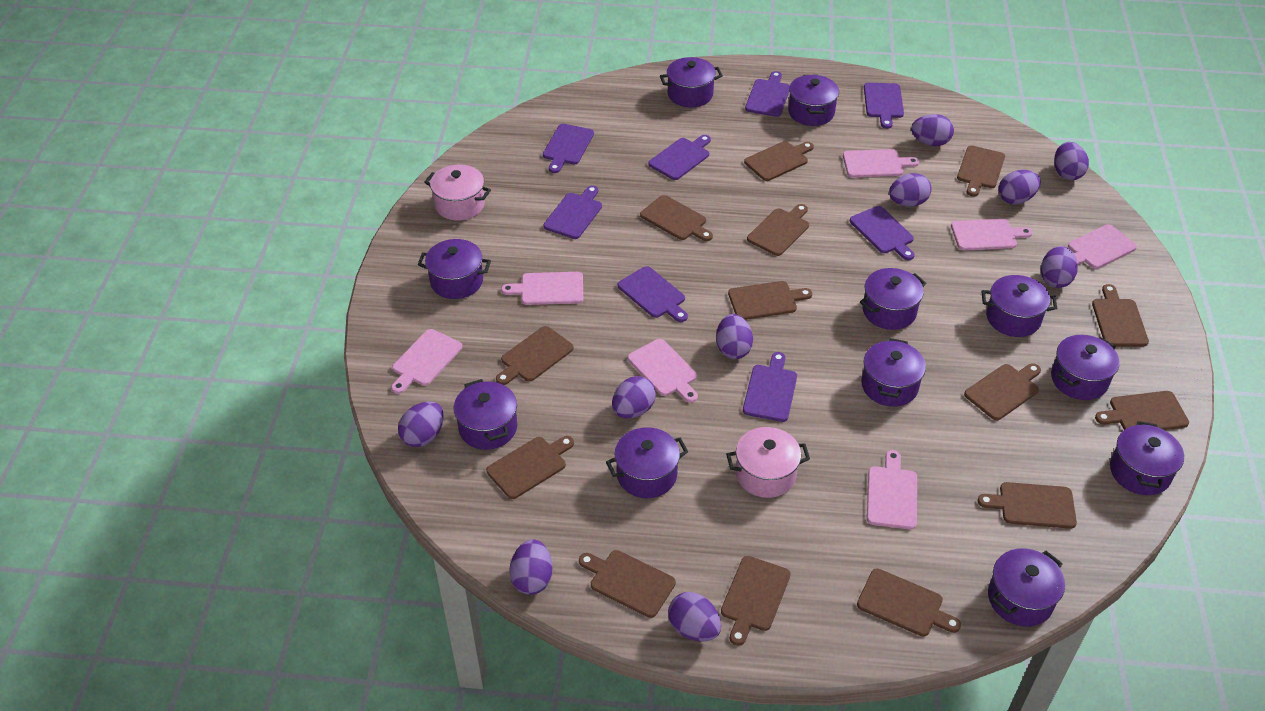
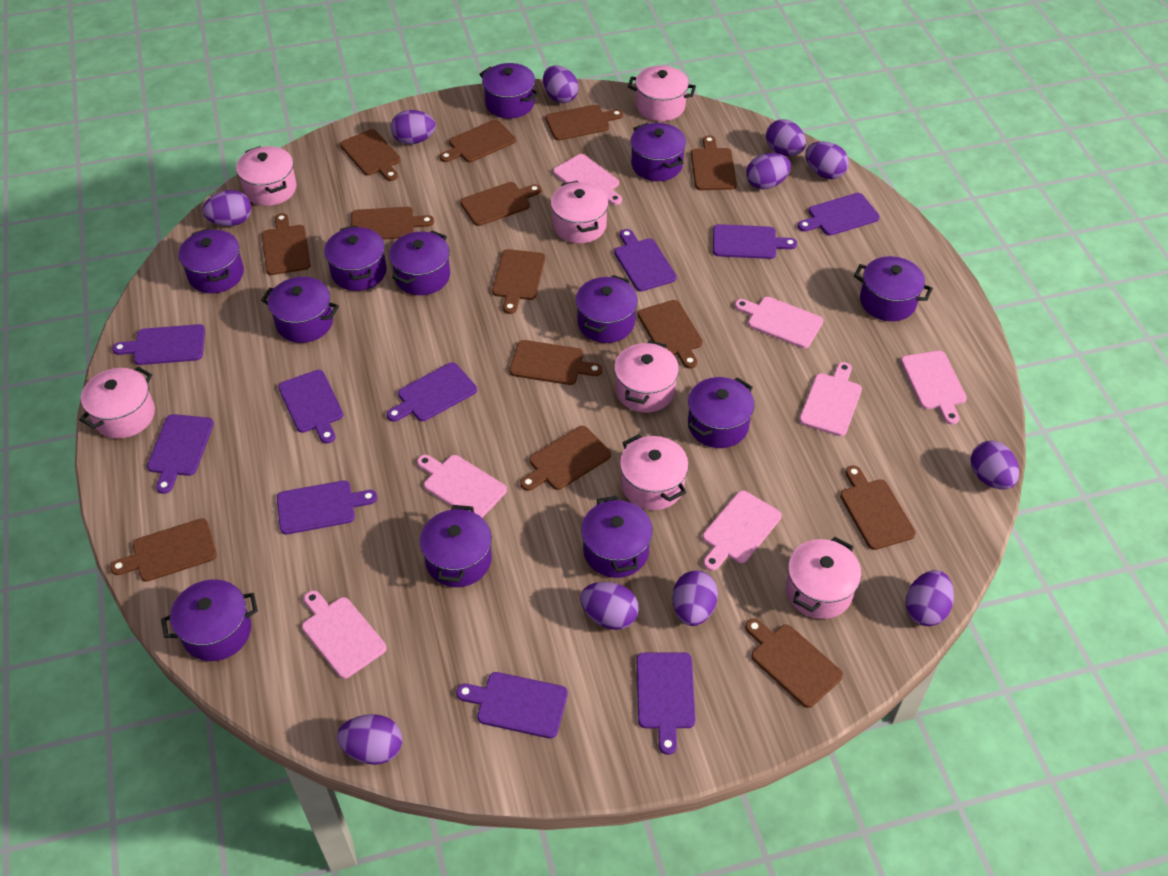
pink pot: [424,164,491,221] [726,427,810,498] = 2 -> [79,367,155,439] [236,146,297,206] [550,181,609,243] [614,340,679,413] [620,434,689,510] [628,66,696,121] [786,537,861,619] = 7
purple cutting board: [543,124,594,173] [543,185,602,239] [618,266,688,322] [648,135,711,180] [743,352,797,422] [745,71,790,117] [850,206,915,260] [864,83,904,129] = 8 -> [112,324,205,365] [147,414,214,494] [277,480,377,535] [278,370,343,444] [387,362,477,422] [456,672,568,739] [614,229,677,291] [637,653,696,755] [713,224,797,259] [798,193,880,236] = 10
purple egg: [398,402,444,447] [509,539,553,595] [612,376,656,418] [668,592,721,642] [716,314,753,359] [889,173,932,207] [911,114,954,146] [998,170,1041,204] [1041,246,1078,288] [1054,142,1089,180] = 10 -> [203,190,251,226] [337,714,402,765] [391,110,436,144] [543,65,579,103] [580,582,639,630] [673,570,718,626] [746,153,791,189] [766,119,806,156] [805,141,849,179] [905,570,954,626] [970,441,1019,490] = 11
purple pot: [418,239,491,299] [454,379,517,450] [606,427,688,498] [660,57,723,108] [788,75,839,126] [860,268,926,330] [861,338,926,407] [981,275,1057,337] [988,548,1065,627] [1051,335,1120,400] [1110,421,1184,495] = 11 -> [161,579,258,661] [178,228,244,293] [261,277,339,343] [324,225,387,291] [389,231,450,295] [420,505,492,587] [479,63,539,119] [576,275,638,343] [581,496,653,578] [630,123,686,181] [688,377,754,448] [854,256,933,321] = 12

